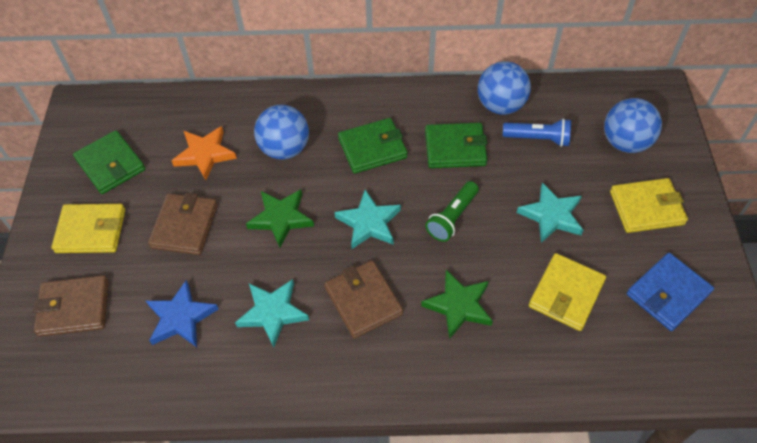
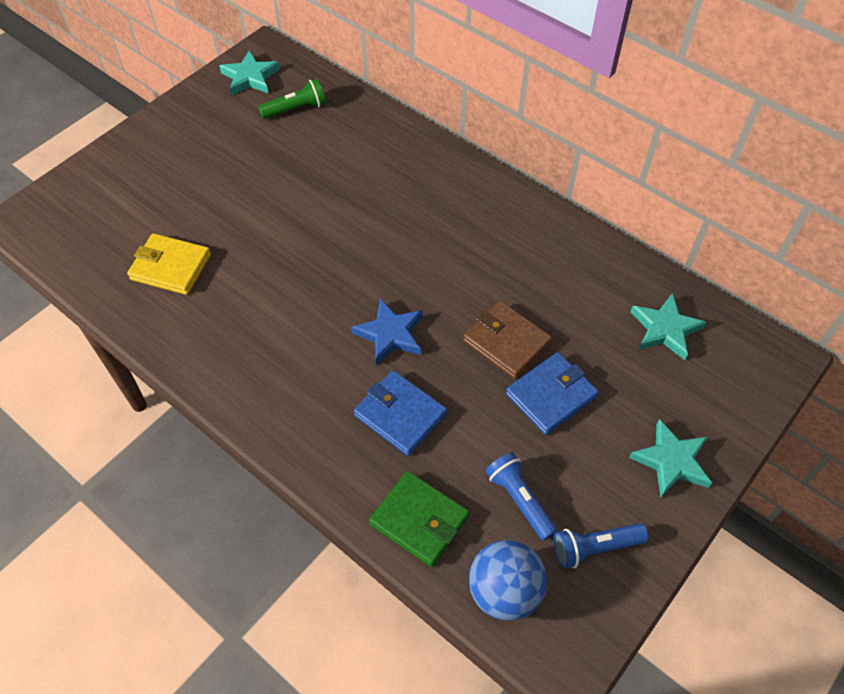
blue ball: [254,105,309,160] [478,61,531,115] [604,98,662,153] = 3 -> [469,540,547,621] = 1
blue flashlight: [503,118,571,147] = 1 -> [485,452,558,541] [553,523,649,569] = 2
blue wallet: [627,253,714,331] = 1 -> [354,370,447,456] [506,352,599,435] = 2
brown wallet: [33,275,109,337] [148,193,218,255] [324,260,403,339] = 3 -> [463,301,552,379] = 1
green star: [246,189,314,248] [421,270,493,339] = 2 -> none = 0
green wallet: [73,130,145,194] [338,118,408,174] [425,123,487,168] = 3 -> [369,471,469,567] = 1
orange star: [172,126,237,180] = 1 -> none = 0
yellow wallet: [51,204,125,253] [529,253,606,331] [610,178,688,233] = 3 -> [127,233,211,295] = 1

